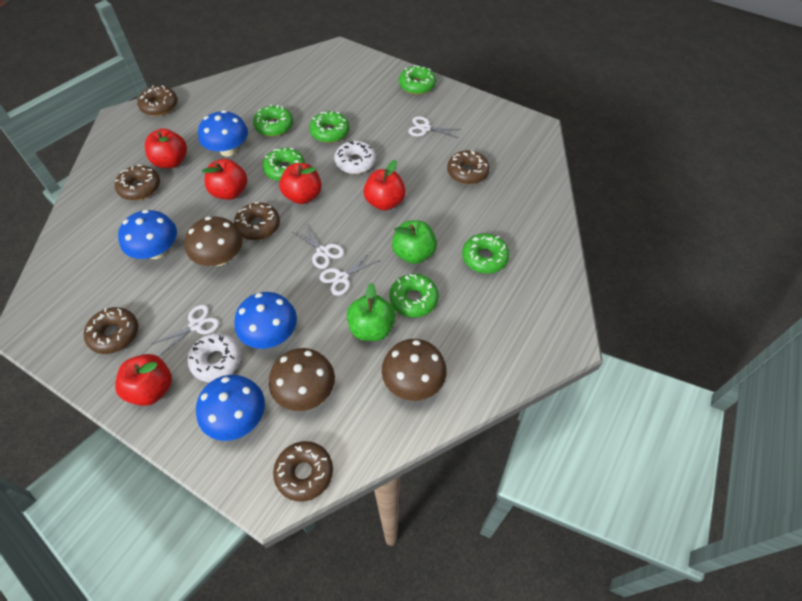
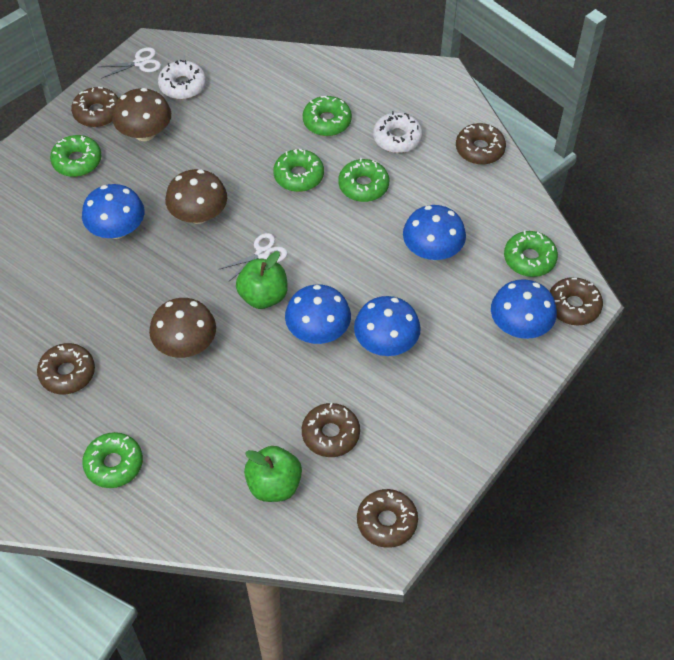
blue mushroom: [118,210,177,259] [196,375,265,441] [198,110,248,156] [234,292,297,349] = 4 -> [82,184,144,239] [285,284,351,344] [354,296,421,356] [403,205,466,260] [491,279,557,339] = 5
red apple: [115,354,172,406] [145,128,187,168] [202,159,247,200] [279,163,322,204] [363,160,406,211] = 5 -> none = 0
white scissors: [152,305,219,357] [293,224,344,269] [319,252,380,296] [408,116,461,138] = 4 -> [99,47,161,79] [220,233,288,282] = 2

